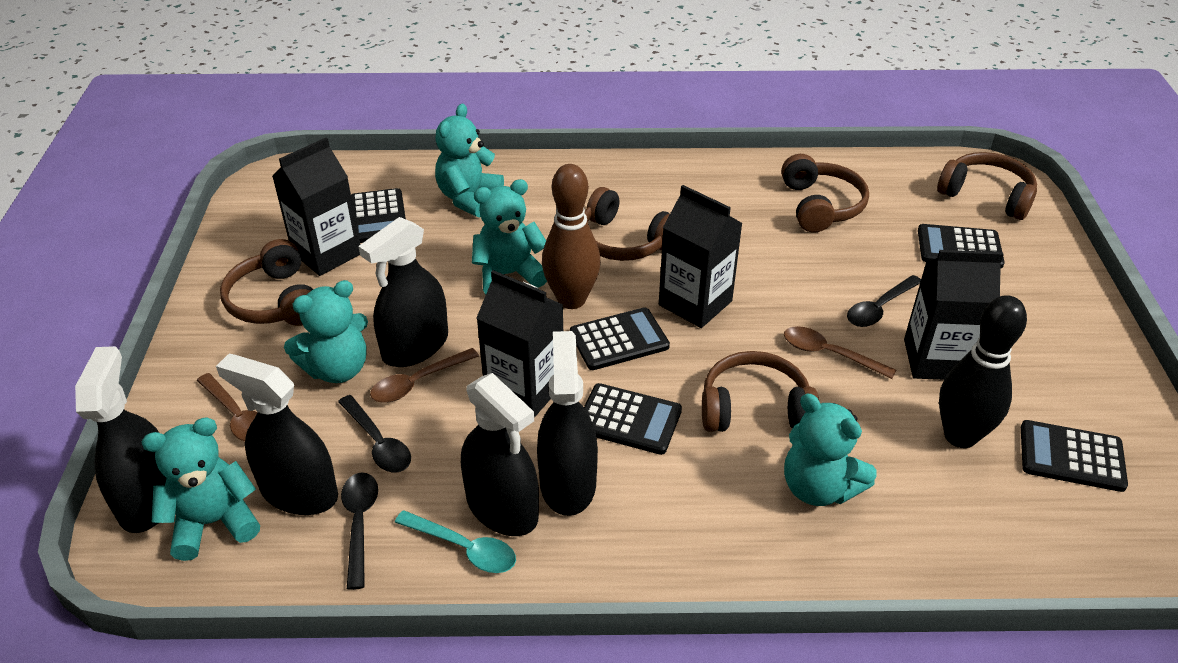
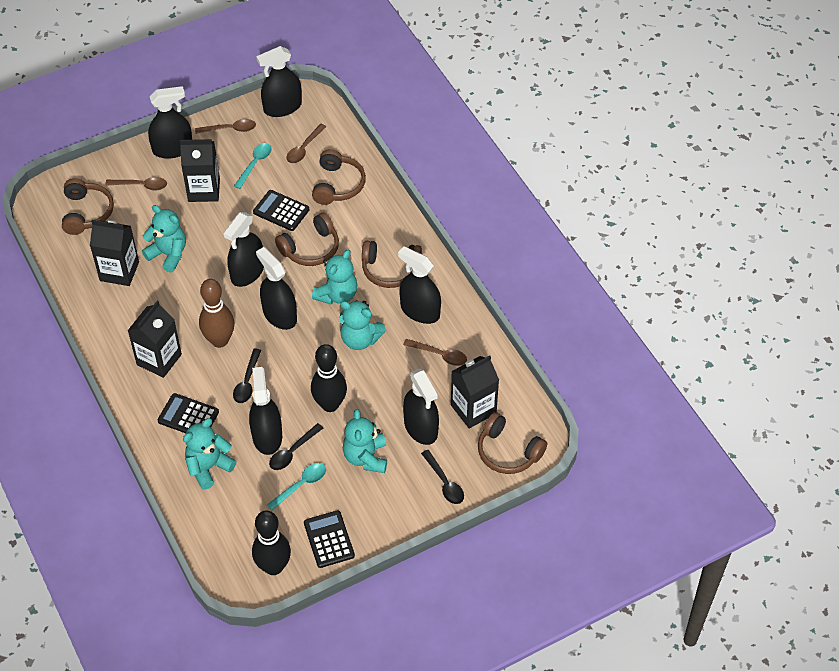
black bowling pin: [939,295,1027,448] = 1 -> [252,510,291,575] [311,344,347,412] = 2
black calculator: [351,188,406,243] [570,307,670,370] [584,383,682,455] [918,224,1005,268] [1021,420,1128,492] = 5 -> [158,393,219,433] [253,190,309,231] [304,510,355,568] = 3
black spray bottle: [75,346,166,533] [216,354,338,515] [358,217,448,367] [461,373,539,536] [537,331,598,516] = 5 -> [148,86,192,159] [223,212,264,287] [249,367,282,455] [256,46,302,117] [256,247,297,330] [398,246,441,324] [403,368,439,445] = 7
brown spoon: [197,373,257,441] [370,348,479,403] [784,326,896,379] = 3 -> [105,177,167,190] [195,119,256,134] [287,124,326,163] [403,339,467,366] = 4
turquoise spoon: [395,510,516,573] = 1 -> [234,143,272,189] [267,463,326,510] = 2

